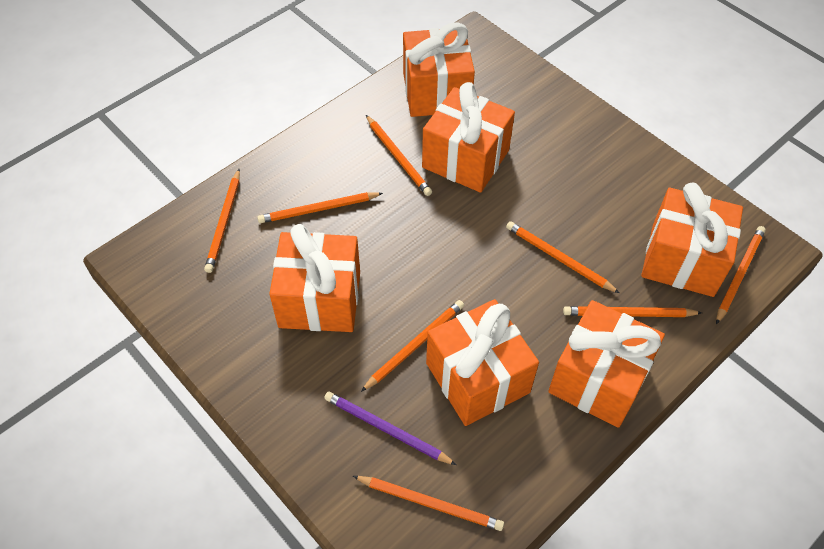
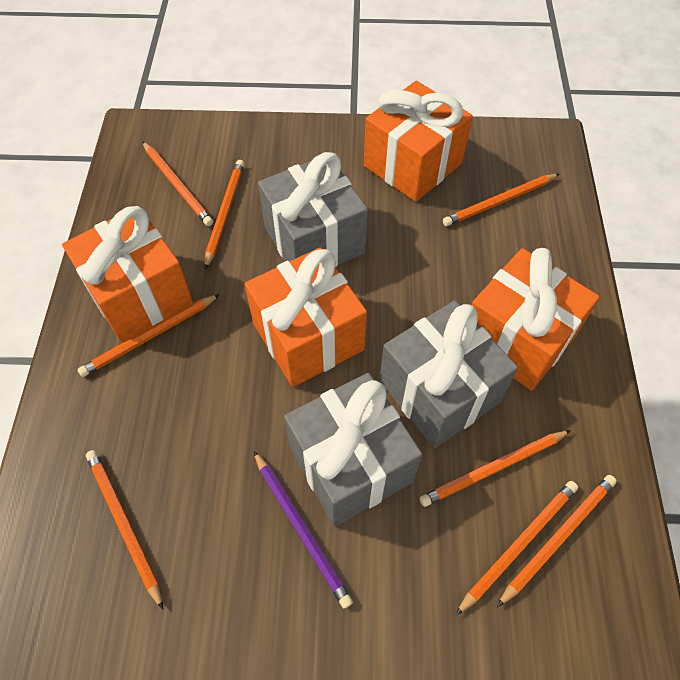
grey gift: none = 0 -> [258,152,368,267] [284,373,422,527] [379,300,518,448] = 3
orange gift: [269,224,360,332] [403,22,475,117] [422,82,515,193] [426,299,539,426] [548,300,665,428] [641,182,743,297] = 6 -> [62,206,193,343] [245,247,367,387] [364,81,473,202] [472,248,600,390] = 4

